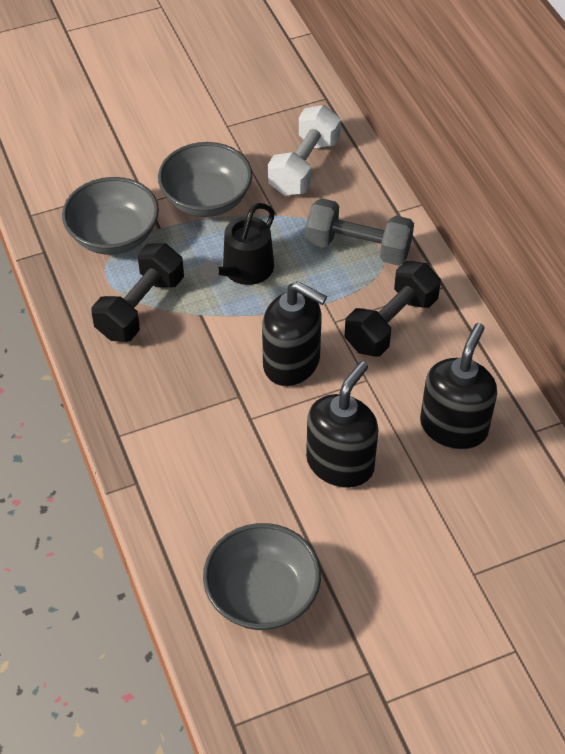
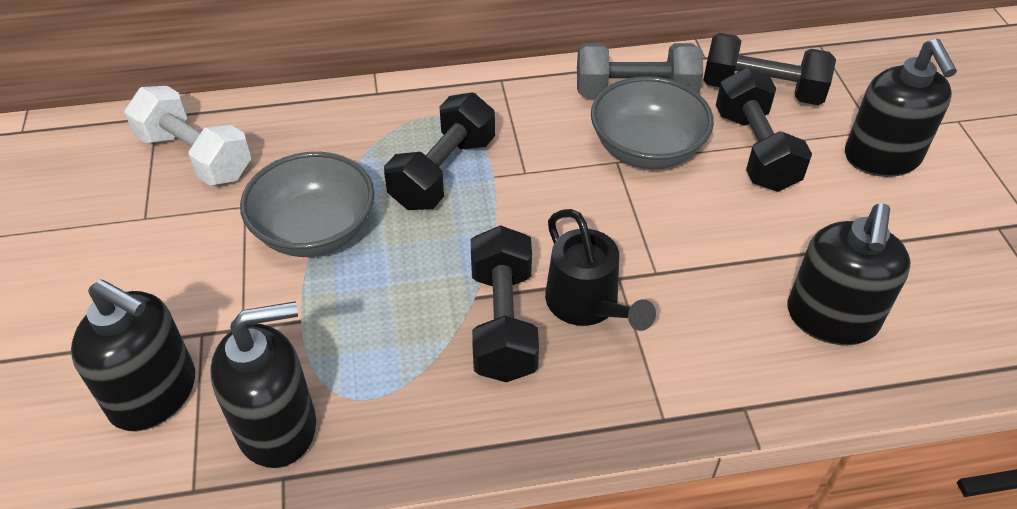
black dumbbell: [91,243,184,342] [344,261,441,357] = 2 -> [384,92,495,210] [471,225,539,382] [703,33,836,105] [716,68,812,192] = 4
black soap dispenser: [262,281,327,386] [306,361,379,488] [420,323,497,449] = 3 -> [71,279,195,431] [210,301,316,468] [788,204,911,345] [845,39,957,177] = 4
grey bowl: [62,177,159,255] [158,142,252,217] [203,523,321,630] = 3 -> [240,152,375,257] [591,76,714,169] = 2

